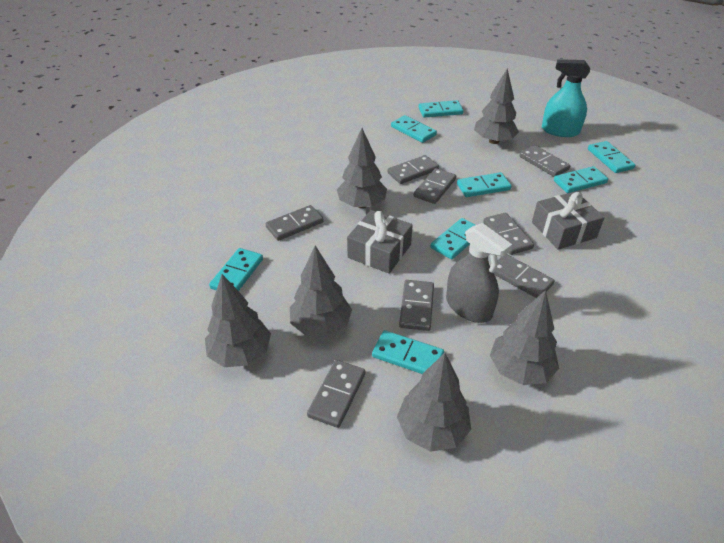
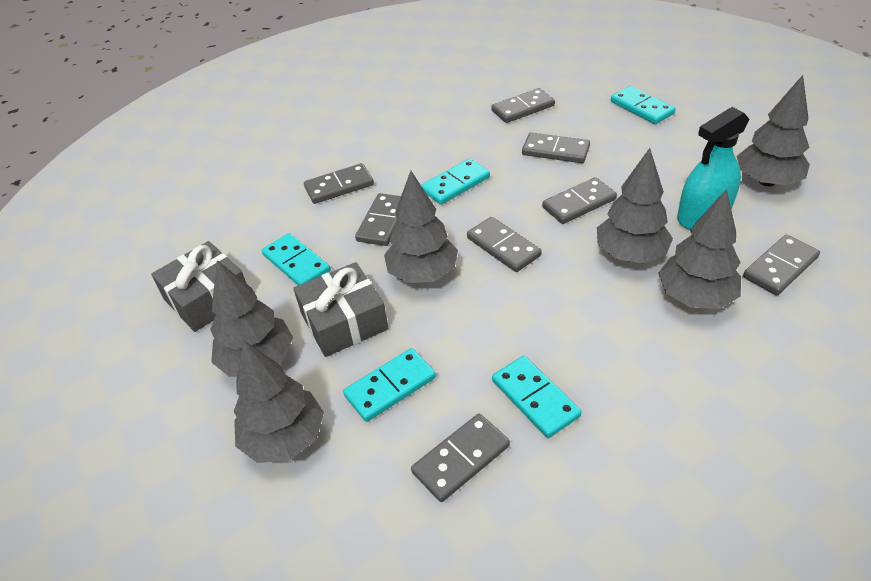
grey spray bottle: [446,223,512,323] = 1 -> none = 0
turquoise domino: [209,248,263,291] [372,330,444,374] [391,115,437,143] [419,100,464,118] [430,218,476,259] [457,172,512,197] [554,166,608,193] [588,141,635,173] = 8 -> [262,233,331,285] [343,348,436,422] [421,158,490,205] [492,356,581,438] [611,86,676,124] = 5

